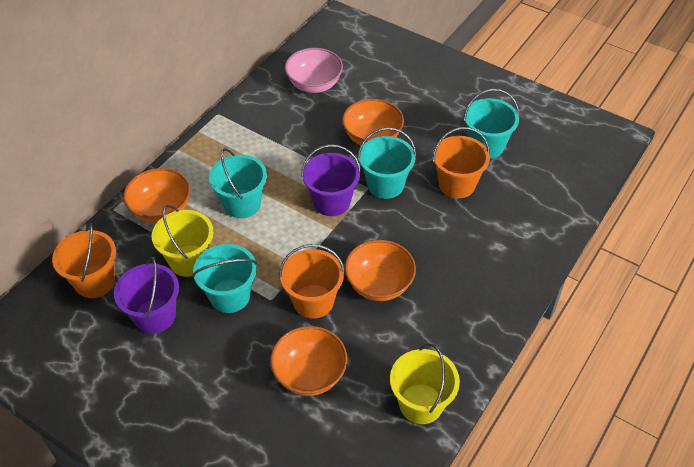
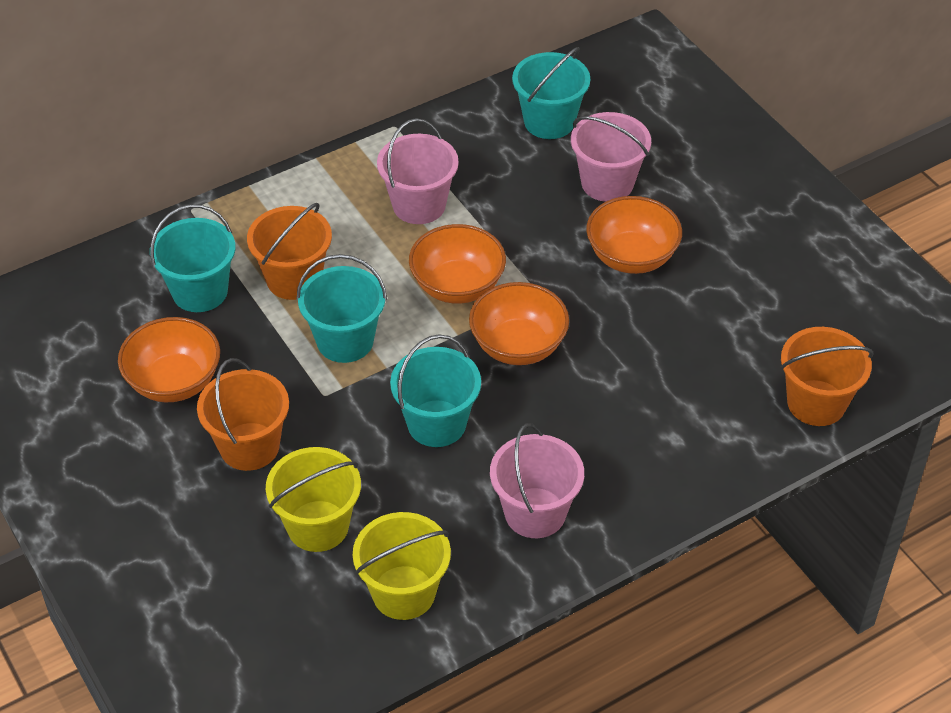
pink bowl: [285,48,343,93] = 1 -> none = 0
pink bucket: none = 0 -> [377,118,459,224] [490,423,584,538] [571,112,651,202] = 3
purple bucket: [114,257,179,334] [301,144,361,216] = 2 -> none = 0

